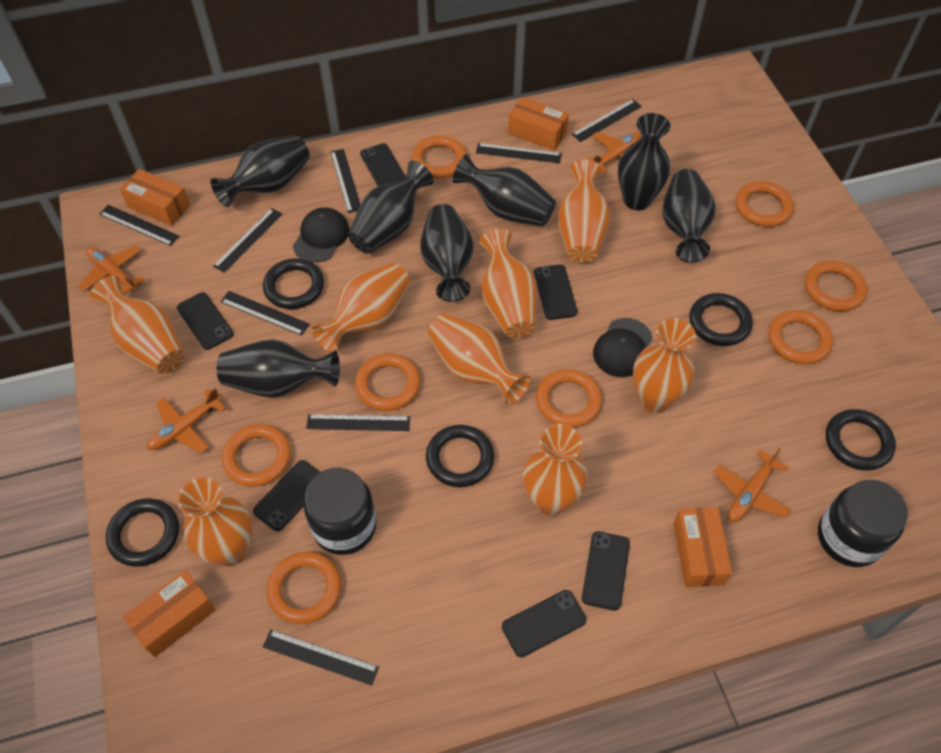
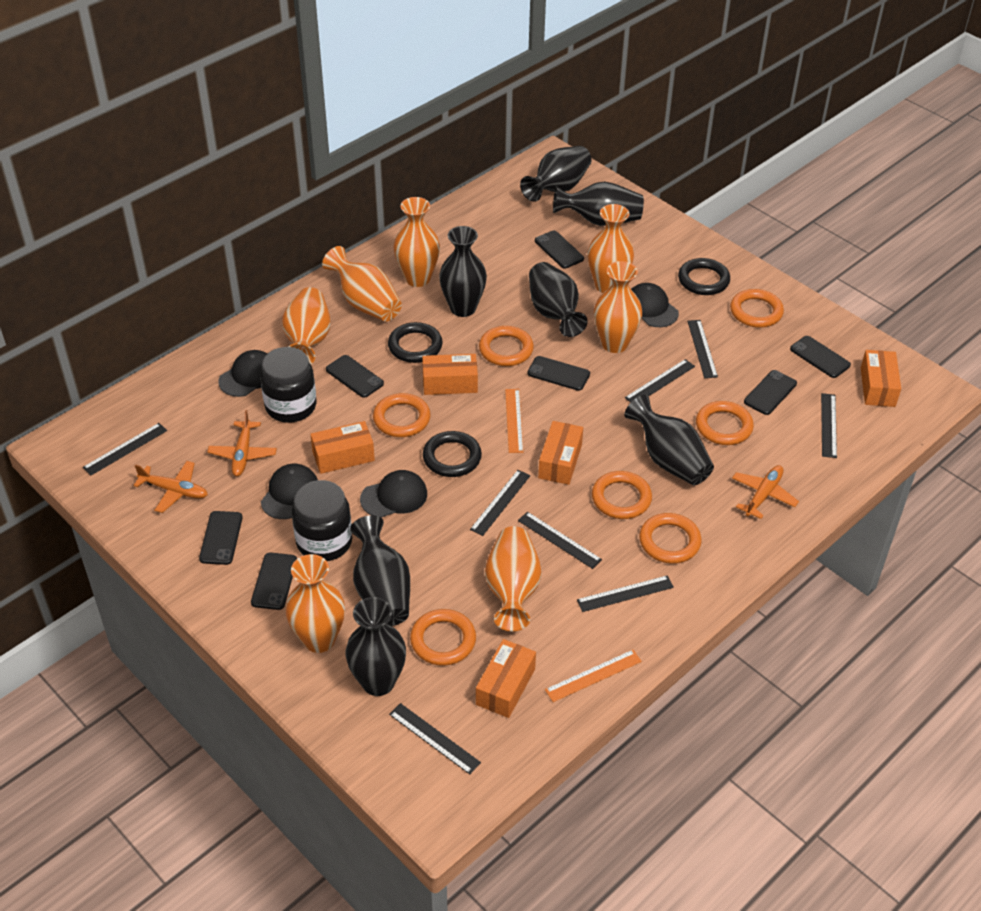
black cap: [293,207,349,263] [593,318,653,377] = 2 -> [219,350,267,397] [261,464,318,519] [360,470,427,518] [631,283,679,327] = 4
black phone: [177,292,234,350] [253,460,320,531] [360,143,406,186] [502,590,586,658] [534,264,577,320] [582,531,630,611] = 6 -> [199,511,242,565] [251,553,297,610] [326,355,384,398] [527,356,590,391] [535,231,584,268] [744,370,797,415] [790,336,851,378] = 7
black ring: [106,498,179,567] [263,258,324,309] [426,425,494,487] [689,293,753,346] [826,409,896,471] = 5 -> [388,322,443,363] [423,431,482,477] [678,258,730,295] = 3
orange box: [120,169,190,226] [123,570,216,657] [508,97,569,150] [674,507,732,587] = 4 -> [310,421,375,474] [422,354,478,395] [476,639,536,718] [538,421,583,485] [861,350,901,407] = 5
orange plane: [78,245,145,295] [147,388,226,453] [585,131,641,174] [714,448,790,522] = 4 -> [133,461,208,513] [207,410,277,476] [732,465,799,519] = 3
orange ring: [222,424,291,487] [267,552,341,624] [355,353,420,411] [411,135,467,178] [536,369,602,427] [735,181,794,227] [768,310,833,364] [805,261,868,311] = 8 -> [373,393,430,437] [410,609,476,666] [479,326,534,366] [592,471,652,519] [639,513,702,564] [696,401,754,445] [730,289,784,328] = 7
orange ruler: none = 0 -> [505,389,523,453] [545,650,642,702] = 2
orange vase: [90,276,185,374] [178,477,253,567] [311,263,410,353] [428,313,531,405] [479,229,537,338] [523,424,587,516] [558,160,610,262] [633,318,696,413] = 8 -> [282,287,330,364] [285,554,345,653] [322,246,402,321] [393,197,440,287] [485,526,541,631] [587,204,634,293] [594,261,642,353] = 7

